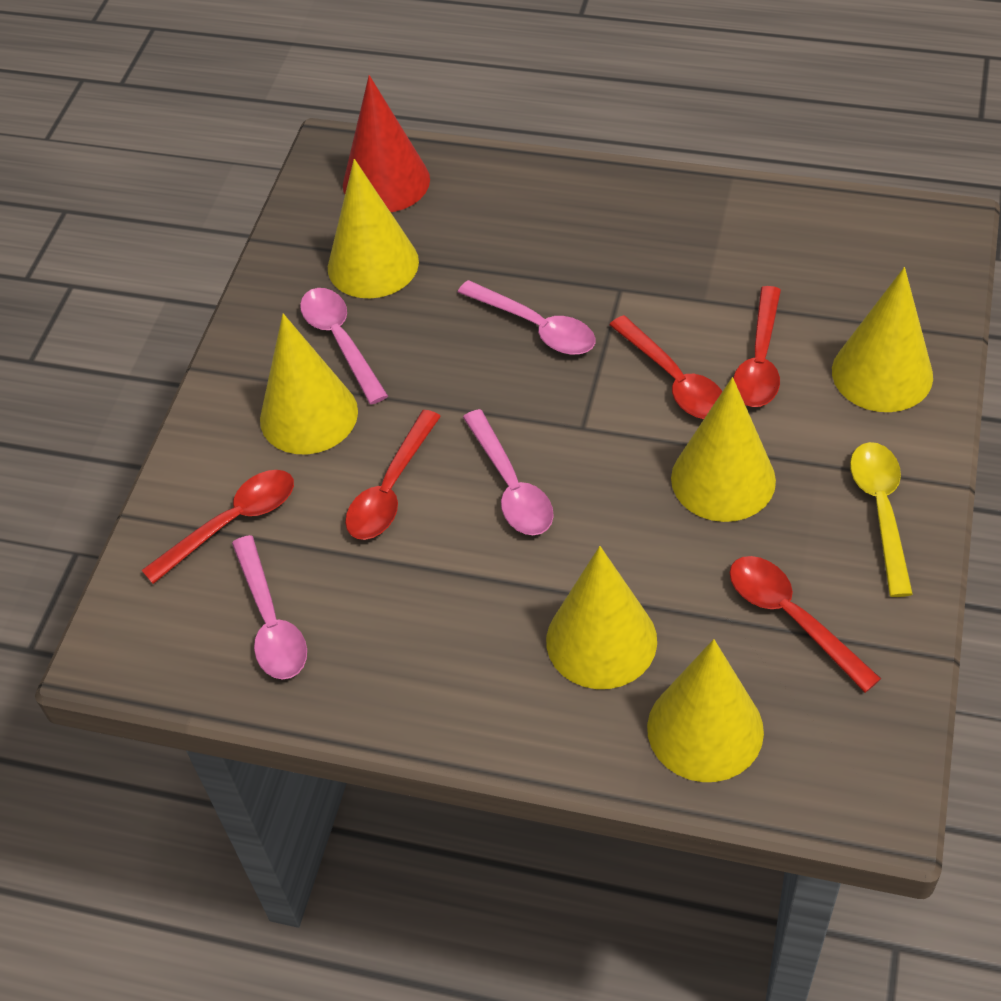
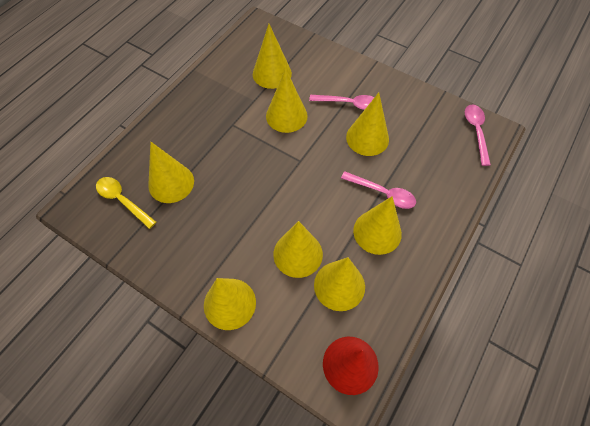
pink spoon: [232,535,307,680] [300,288,388,405] [458,280,595,355] [463,409,554,535] = 4 -> [309,95,374,110] [341,171,416,209] [465,104,491,166] = 3
red spoon: [141,470,294,584] [345,410,441,540] [609,315,722,419] [730,556,881,693] [733,286,781,407] = 5 -> none = 0
yellow cone: [260,313,358,454] [328,159,419,298] [546,546,657,689] [647,639,764,782] [671,377,776,522] [832,267,933,412] = 6 -> [148,142,194,203] [204,278,256,330] [253,24,292,89] [266,68,308,133] [273,221,323,278] [314,257,365,311] [346,93,389,156] [353,196,402,255] = 8

